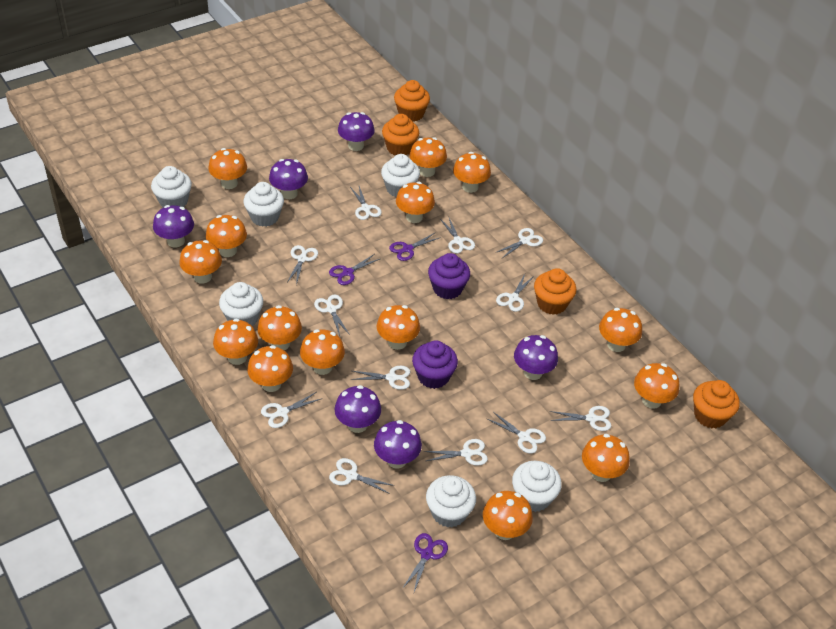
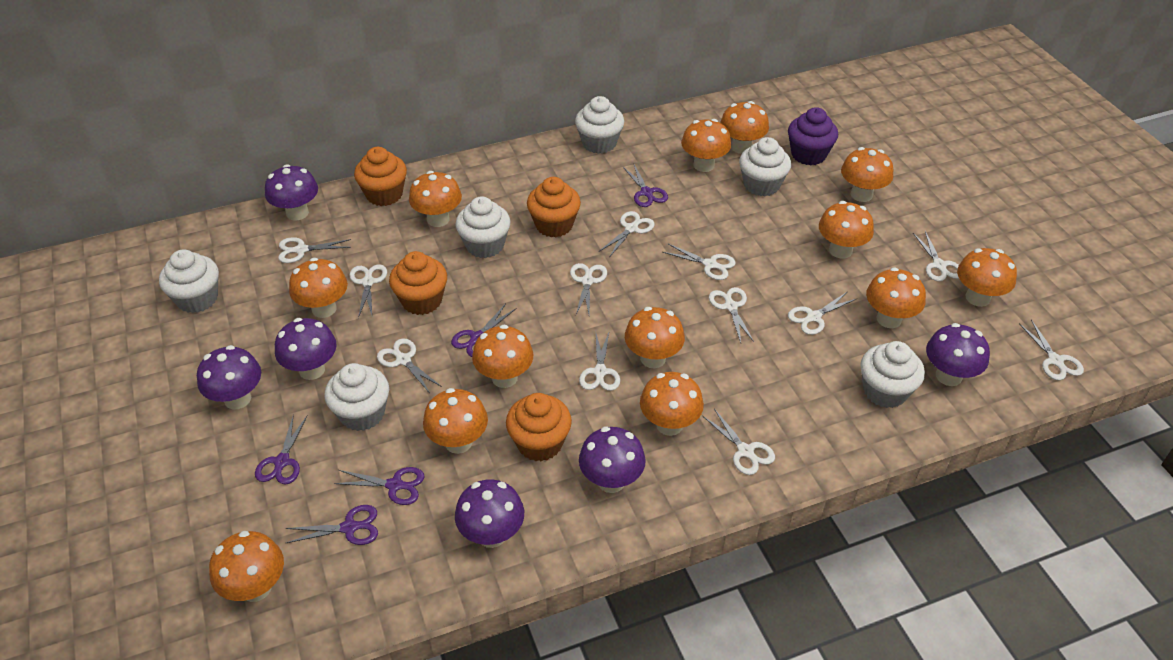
orange mushroom: [179,240,222,284] [206,215,247,257] [208,148,247,189] [213,318,258,365] [247,345,293,392] [257,305,302,351] [300,329,345,375] [377,305,420,350] [396,182,435,223] [409,137,447,177] [453,152,491,193] [483,491,533,540] [582,434,630,482] [599,308,642,352] [634,363,679,409] = 15 -> [209,531,284,602] [289,258,348,318] [409,171,462,227] [423,388,488,454] [472,324,533,388] [625,307,685,368] [640,372,704,436] [681,119,731,172] [720,101,769,154] [819,201,874,259] [841,147,893,202] [866,267,926,328] [957,248,1017,307] = 13
purple cupcake: [412,340,458,389] [428,253,470,299] = 2 -> [788,107,838,165] = 1
purple scissors: [329,254,380,285] [389,233,441,261] [402,533,448,592] = 3 -> [255,414,308,485] [286,505,378,545] [334,467,425,505] [451,304,516,357] [623,163,668,207] = 5

